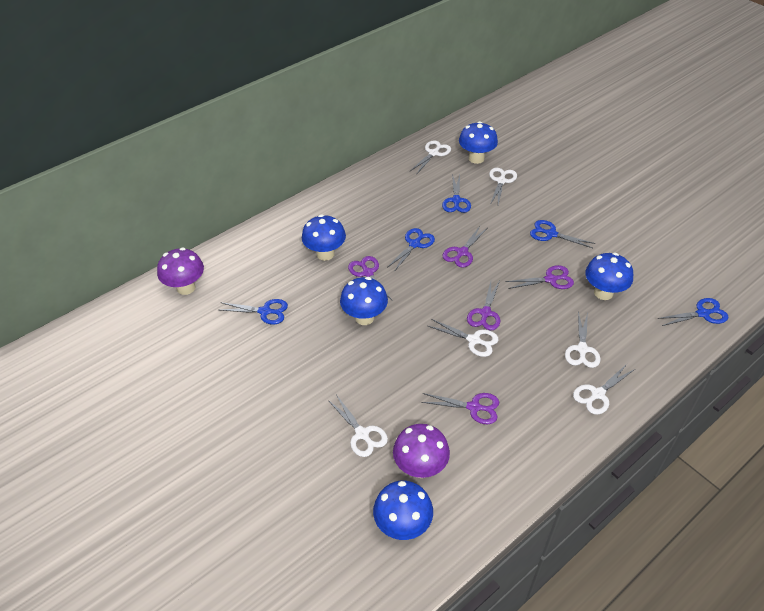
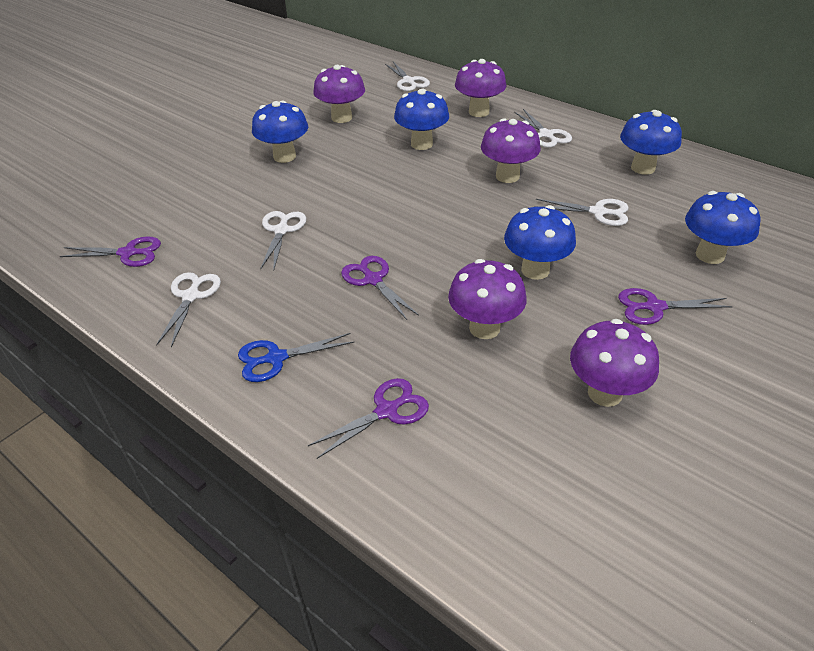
blue scissors: [220,299,288,324] [387,228,435,272] [442,174,471,213] [530,220,595,248] [657,298,729,326] = 5 -> [238,333,354,382] = 1
purple mushroom: [157,247,204,295] [393,424,450,478] = 2 -> [313,65,365,123] [448,259,527,339] [455,59,507,117] [481,118,541,183] [570,319,659,407] = 5
purple scissors: [348,256,393,301] [421,393,499,424] [442,226,487,268] [467,280,500,330] [505,265,574,289] = 5 -> [60,236,161,267] [308,378,429,459] [341,256,419,320] [618,288,733,325] = 4
white scissors: [328,396,388,457] [410,140,451,173] [428,319,498,357] [489,168,517,205] [565,312,601,368] [573,364,635,415] = 6 -> [156,272,221,347] [260,211,306,270] [385,62,430,91] [514,109,572,148] [534,199,629,226] = 5

